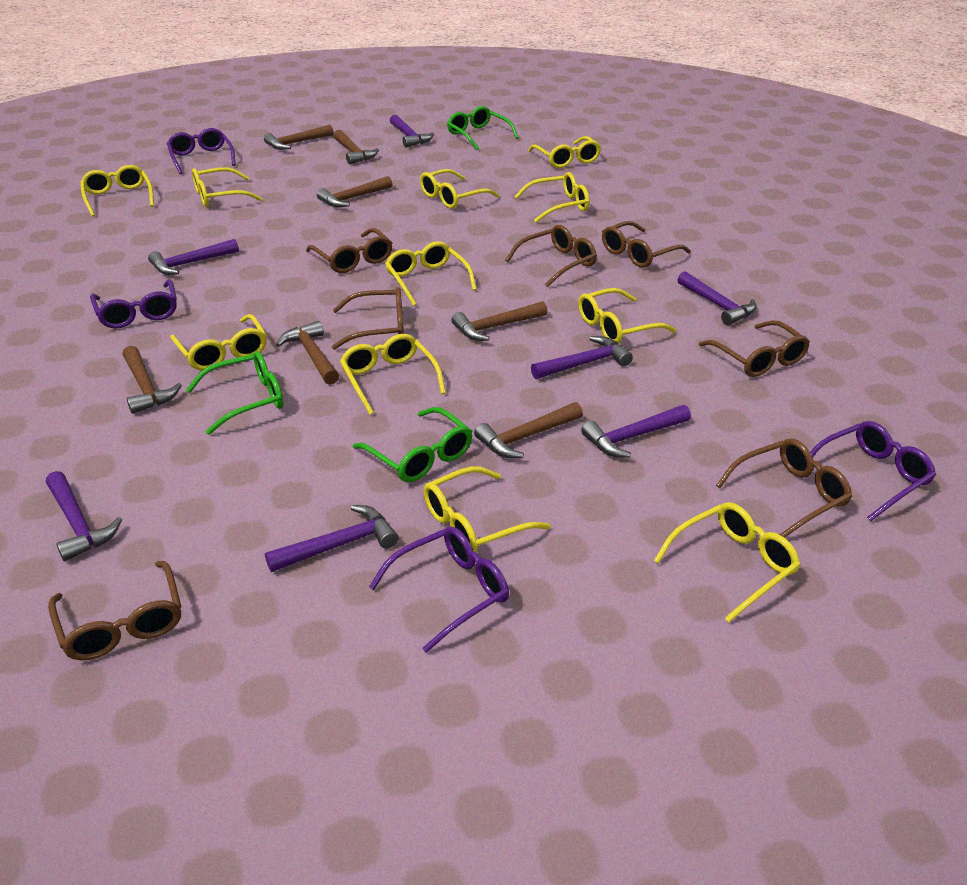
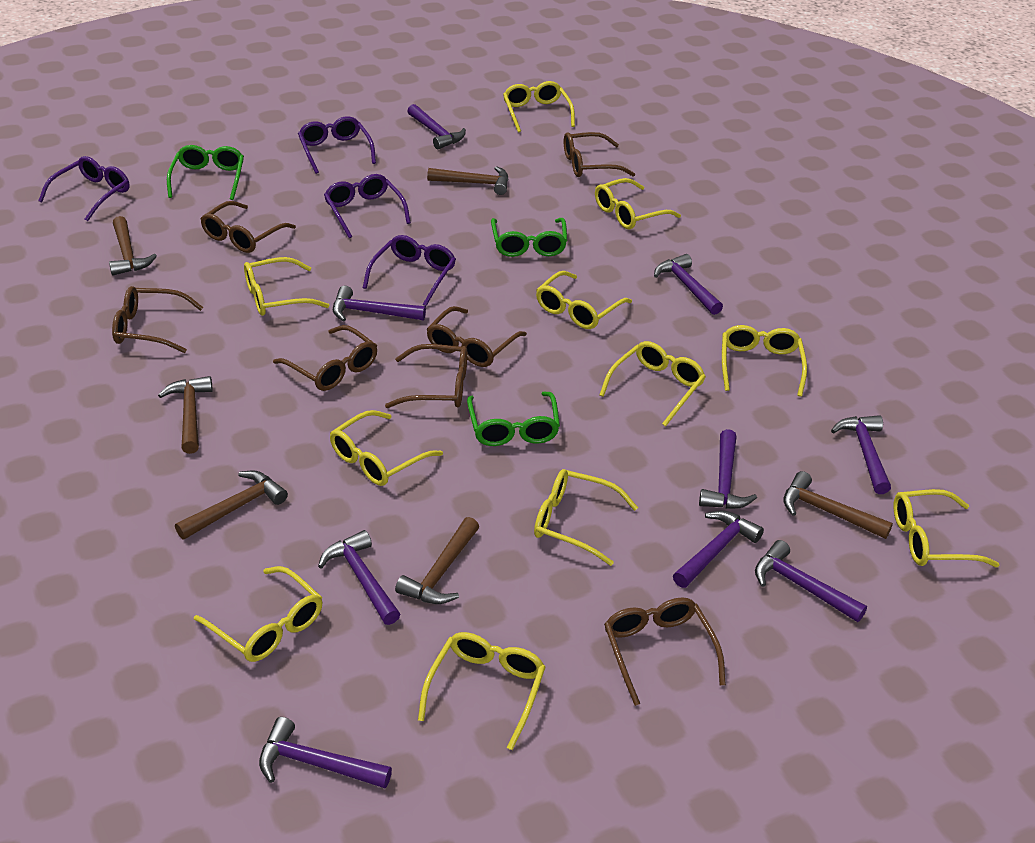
brown hammer: [123,346,182,414] [264,124,334,150] [276,321,339,385] [317,176,393,207] [333,130,379,164] [451,301,547,341] [474,402,583,458] = 7 -> [109,216,157,276] [158,376,213,454] [175,470,288,539] [395,517,479,604] [427,166,508,195] [783,471,893,539] = 6
purple hammer: [46,471,122,562] [148,239,239,275] [265,505,399,572] [390,114,434,147] [531,336,633,379] [581,405,691,458] [677,271,757,325] = 7 -> [259,717,392,788] [318,530,400,625] [333,286,426,322] [407,104,466,149] [654,254,723,315] [673,510,764,588] [699,429,757,509] [755,540,867,622] [831,415,891,494] = 9

